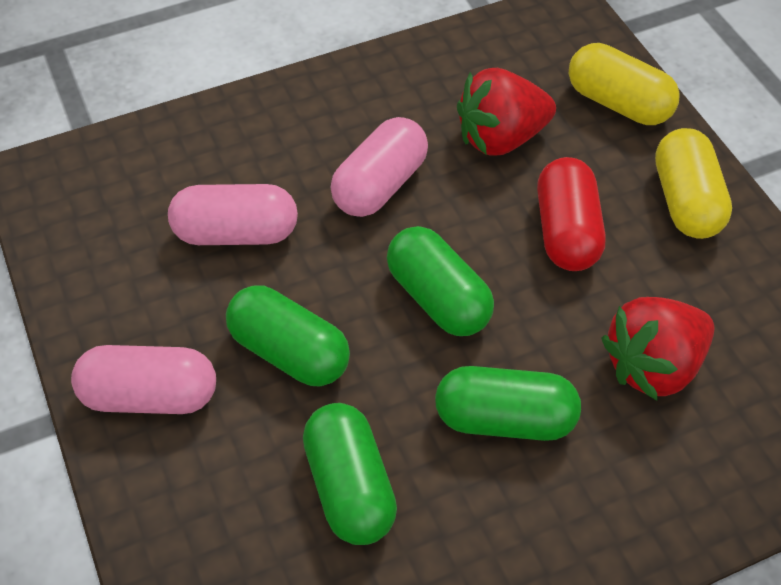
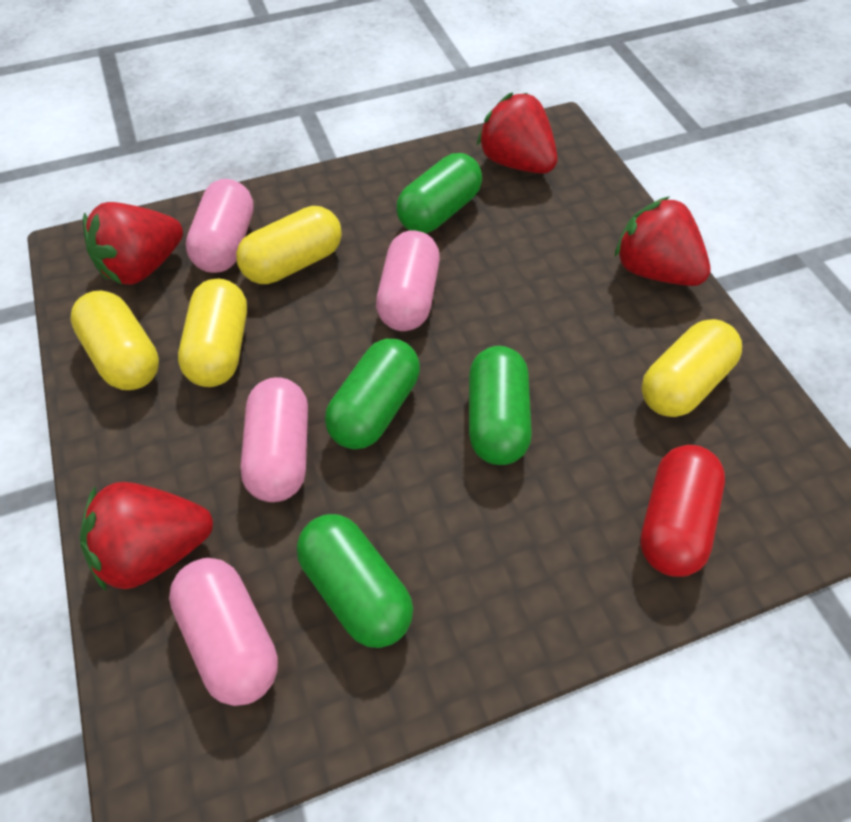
pink capsule: [71,345,216,414] [168,184,298,245] [331,117,428,217] = 3 -> [169,558,278,706] [186,179,254,273] [241,377,308,502] [376,231,440,331] = 4
red strawberry: [457,68,556,156] [601,297,715,401] = 2 -> [80,482,213,592] [83,202,183,285] [477,92,558,174] [615,196,711,286] = 4
yellow capsule: [569,43,680,125] [655,128,732,239] = 2 -> [70,290,159,390] [178,279,247,387] [236,206,342,284] [641,319,742,417] = 4

